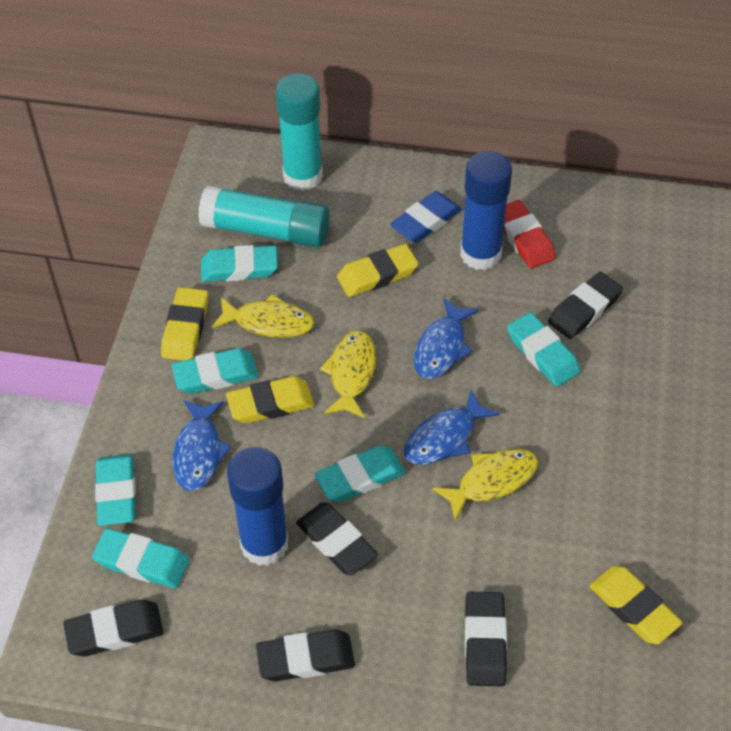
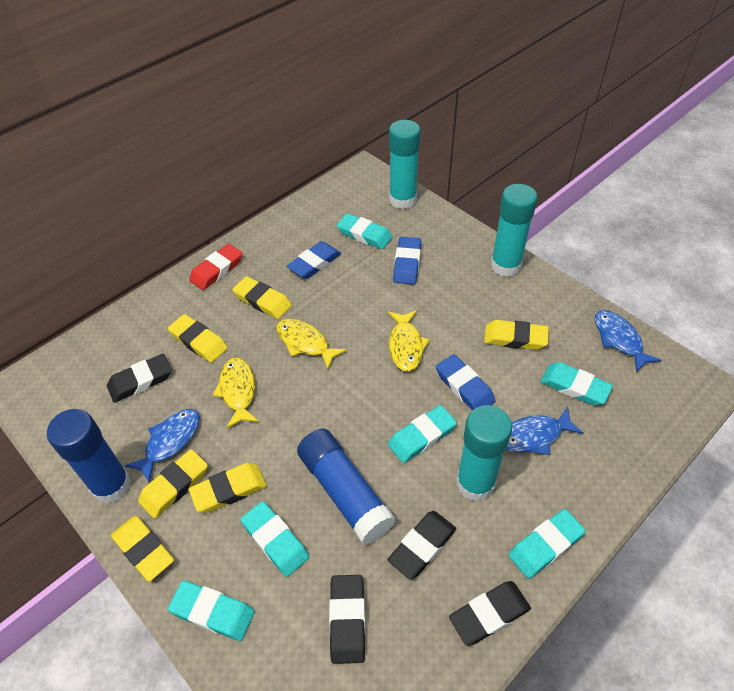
black eraser: [63,600,164,656] [256,629,355,682] [296,503,378,575] [465,592,507,686] [548,272,623,339] = 5 -> [107,354,172,403] [329,575,366,664] [388,511,456,580] [449,581,531,646] = 4
blue eraser: [390,191,462,243] = 1 -> [287,241,341,279] [393,237,421,285] [436,354,495,410] = 3
turquoise glue stick: [198,186,330,248] [276,73,323,191] = 2 -> [389,120,420,209] [456,405,512,501] [491,184,538,277] = 3
yellow eraser: [161,287,208,361] [226,376,314,423] [337,244,418,297] [590,566,682,644] = 4 -> [111,516,174,582] [138,449,208,519] [168,314,228,363] [189,463,267,513] [232,276,292,319] [484,320,549,350] = 6

